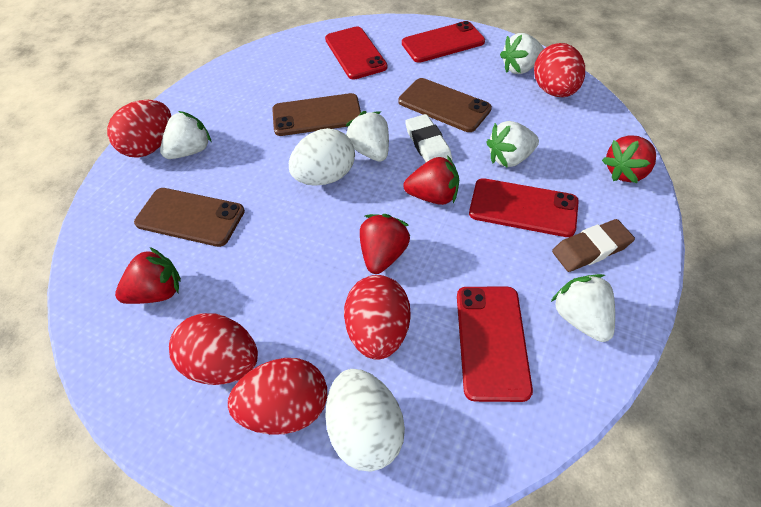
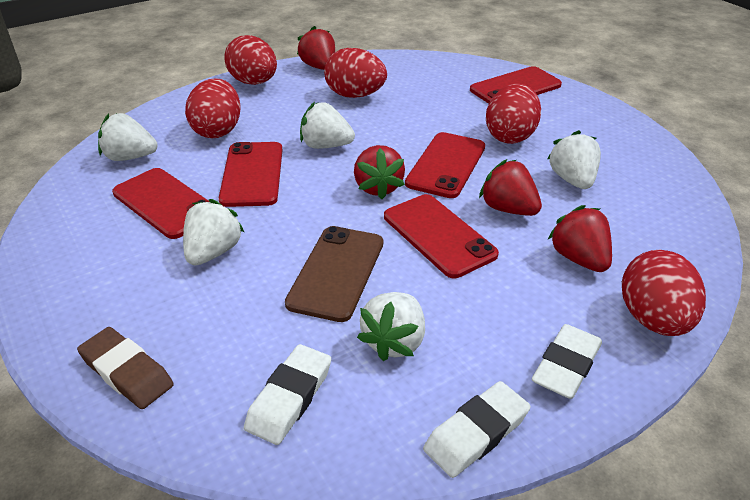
brown phone: [134,188,245,247] [272,93,361,136] [399,78,492,132] = 3 -> [285,226,383,322] = 1
red phone: [325,26,388,79] [402,21,485,63] [457,287,533,402] [469,178,579,237] = 4 -> [112,168,209,239] [219,142,283,207] [384,194,499,278] [405,132,485,198] [470,66,562,104] = 5
white egg: [289,128,355,186] [325,369,405,472] = 2 -> none = 0
white eraser: [405,114,452,162] = 1 -> [244,344,331,445] [423,381,531,478] [532,324,602,399] = 3

